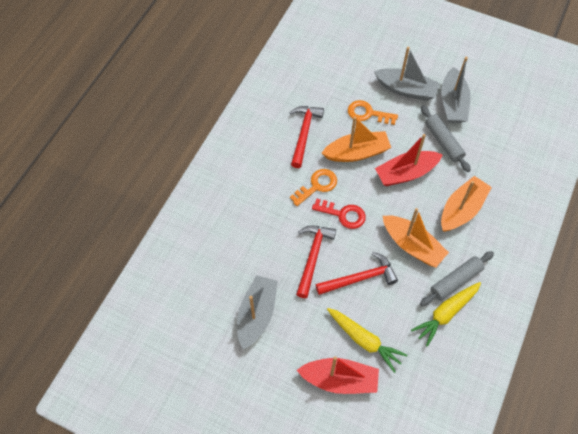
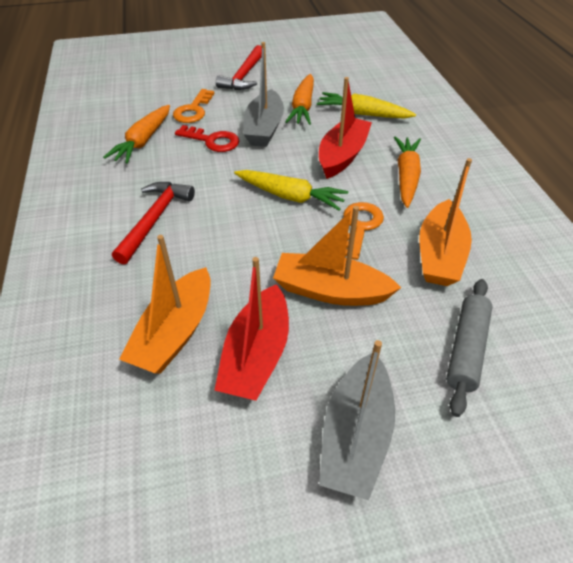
grey boat: [237,275,278,349] [374,46,440,101] [441,57,471,123] = 3 -> [243,42,284,147] [319,340,395,500] = 2
grey rolling pin: [420,251,494,306] [421,106,471,172] = 2 -> [446,279,493,417] = 1
orange carrot: none = 0 -> [103,105,170,164] [286,74,314,125] [394,136,421,208] = 3
red hammer: [289,106,324,168] [296,225,336,298] [316,252,398,295] = 3 -> [112,182,195,264] [216,45,262,90] = 2

